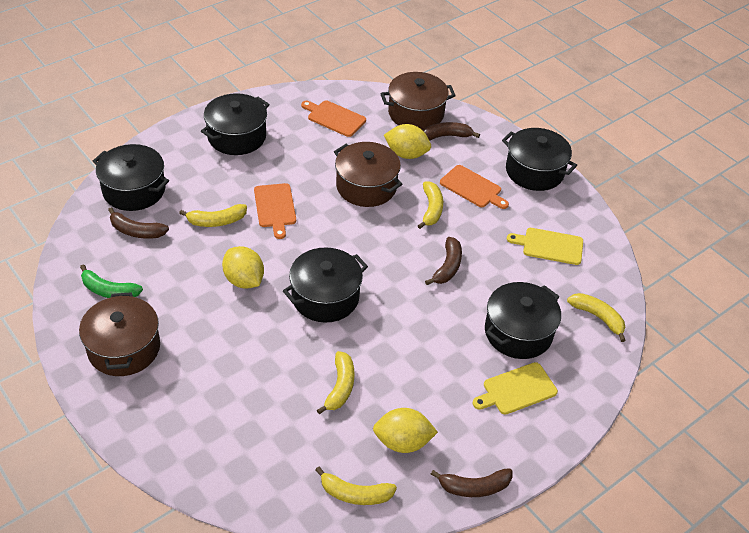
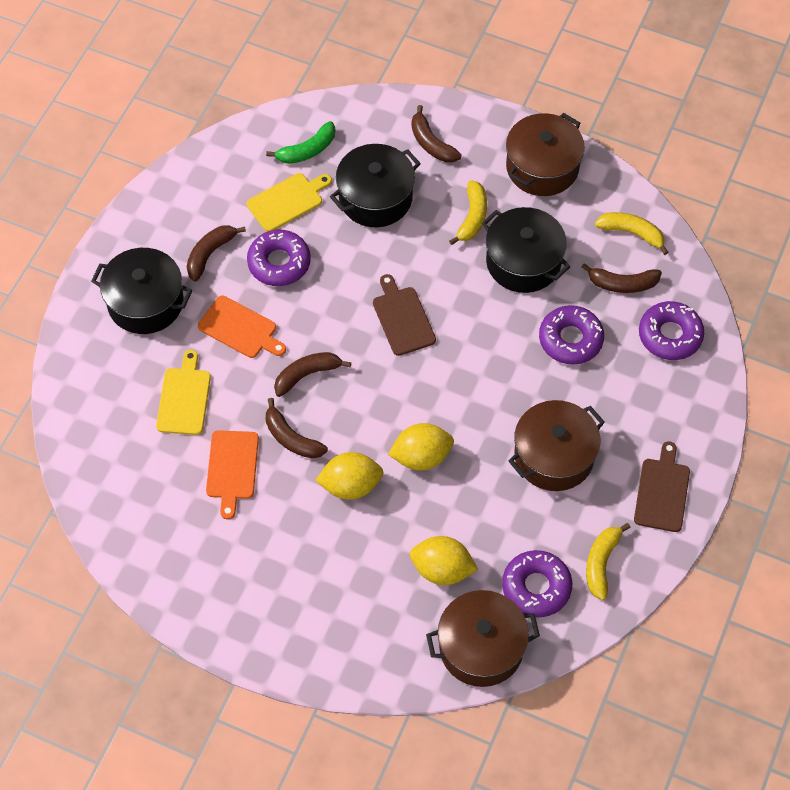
black pot: [93,144,169,211] [201,93,270,155] [283,248,368,323] [485,282,561,359] [502,128,577,191] = 5 -> [91,248,192,334] [330,144,421,227] [482,207,570,293] = 3
brown banana: [108,207,169,239] [423,122,480,141] [425,237,462,285] [431,468,513,497] = 4 -> [187,225,246,282] [266,398,328,459] [274,352,351,397] [411,105,462,163] [581,263,662,293] = 5
brown cutting board: none = 0 -> [373,274,436,356] [634,442,690,532] = 2
orange cutting board: [254,183,296,239] [301,100,366,137] [440,165,509,209] = 3 -> [198,296,286,358] [206,430,259,520] = 2
purple donut: none = 0 -> [247,230,311,286] [502,550,572,617] [539,305,604,365] [639,301,704,360] = 4
yellow banana: [179,204,247,227] [315,466,397,505] [317,351,355,414] [418,181,443,229] [567,293,626,342] = 5 -> [449,180,487,245] [586,523,631,600] [595,212,669,255] = 3

